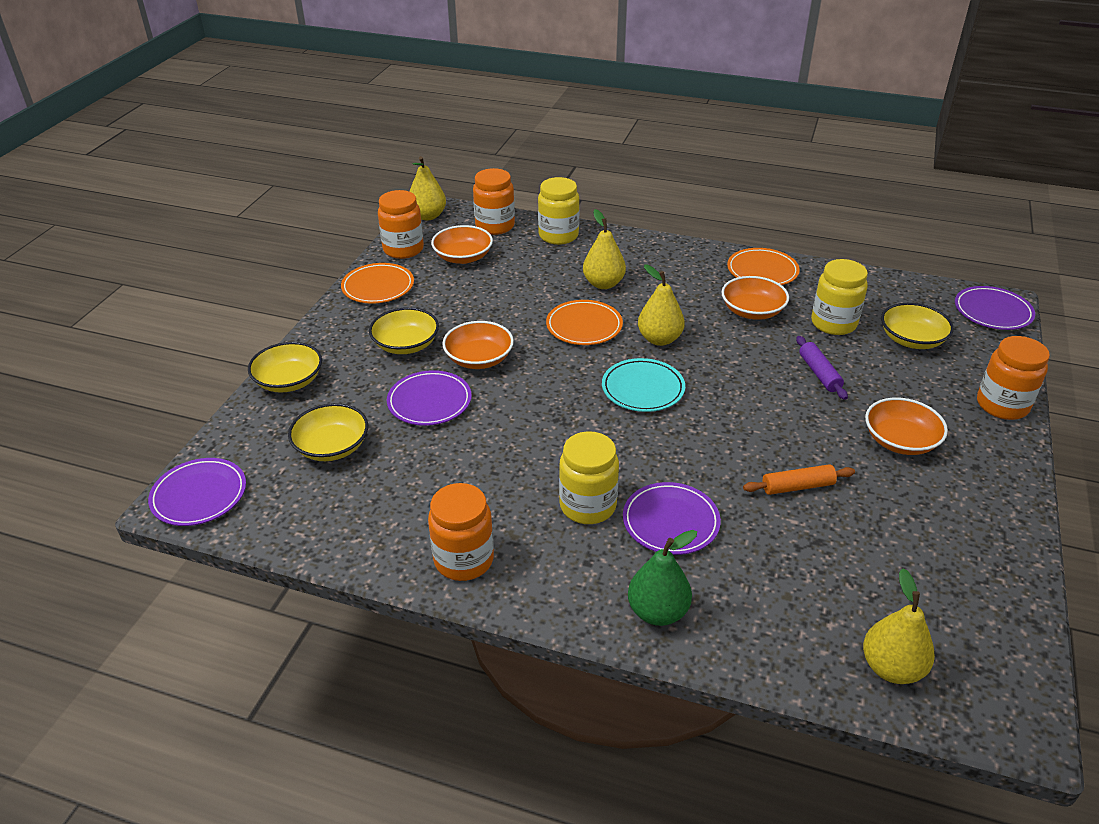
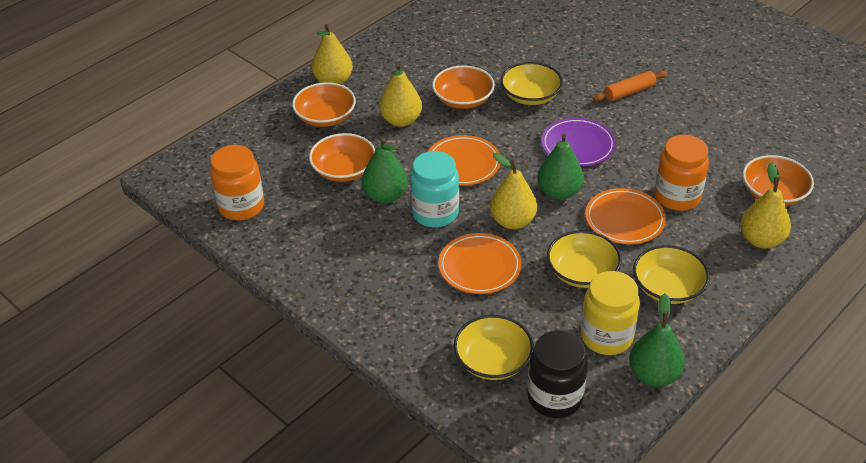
black jar: none = 0 -> [527,331,588,418] = 1
green pear: [628,530,697,626] = 1 -> [362,137,408,203] [537,134,584,200] [629,293,685,387] = 3
orange jar: [378,190,424,259] [428,483,494,581] [473,168,515,235] [977,336,1050,420] = 4 -> [210,145,264,221] [654,135,709,211] = 2
purple plate: [148,458,246,526] [387,370,471,426] [623,482,721,555] [955,286,1035,330] = 4 -> [541,118,616,167] = 1
purple rolling pin: [796,336,848,400] = 1 -> none = 0
turquoise jar: none = 0 -> [410,151,459,228] = 1
turquoise plate: [602,358,685,412] = 1 -> none = 0
yellow jar: [538,177,579,245] [559,431,619,524] [811,259,868,335] = 3 -> [581,271,640,355] = 1

